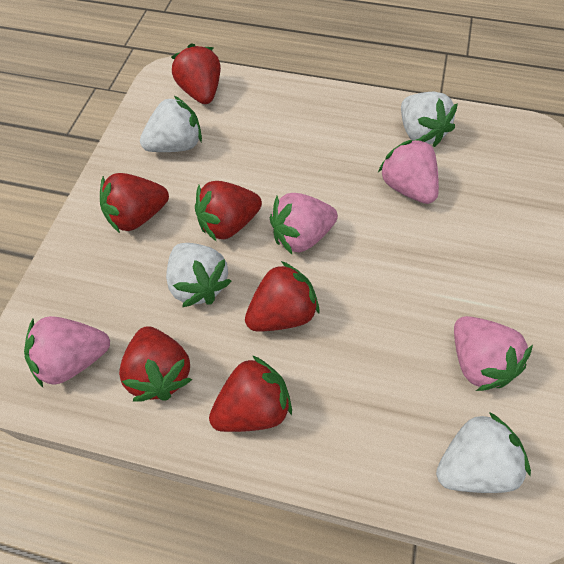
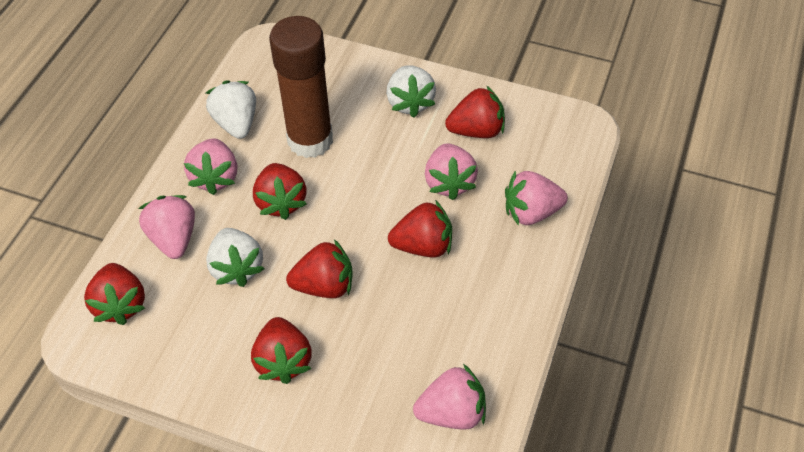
brown glue stick: none = 0 -> [269,16,333,158] = 1
pink strawberry: [24,316,110,387] [270,193,338,255] [378,139,439,204] [454,316,533,391] = 4 -> [138,195,195,259] [184,138,237,195] [413,364,486,430] [425,143,478,200] [505,171,568,226] = 5
white strawberry: [140,96,202,152] [166,243,232,307] [401,92,458,147] [436,412,531,493] = 4 -> [206,80,256,139] [206,228,264,287] [386,65,436,118] = 3

